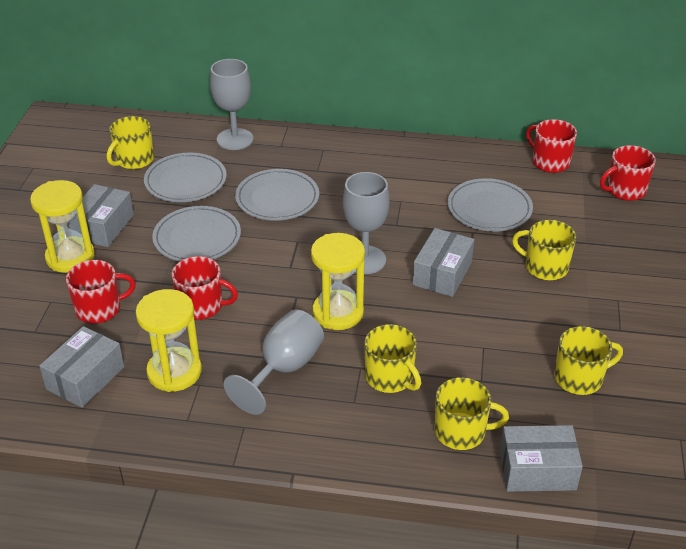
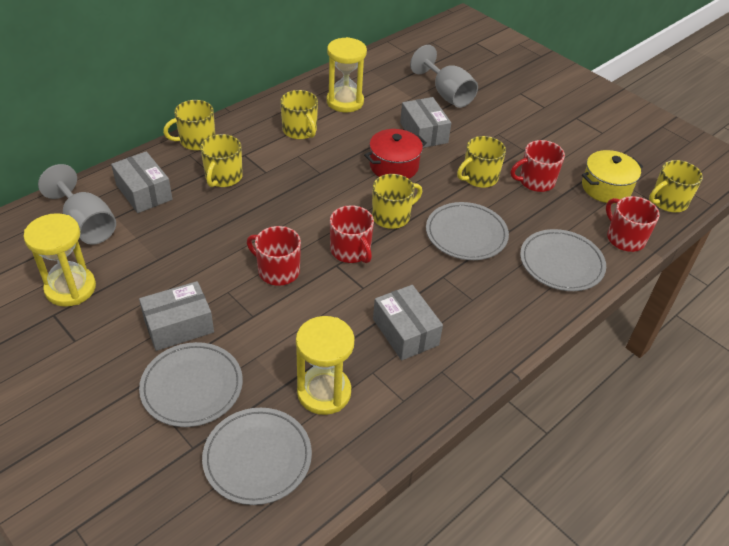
grey goblet: [210,59,253,150] [224,310,324,415] [343,172,390,274] = 3 -> [38,164,116,245] [410,45,478,108] = 2
red pot: none = 0 -> [364,129,427,179] = 1
yellow mug: [107,116,154,169] [365,324,421,393] [434,377,509,450] [512,220,576,280] [554,326,623,395] = 5 -> [163,100,215,150] [200,134,243,187] [280,90,318,139] [372,174,422,229] [457,136,506,188] [649,160,703,213] = 6
yellow pot: none = 0 -> [582,150,643,204] = 1

